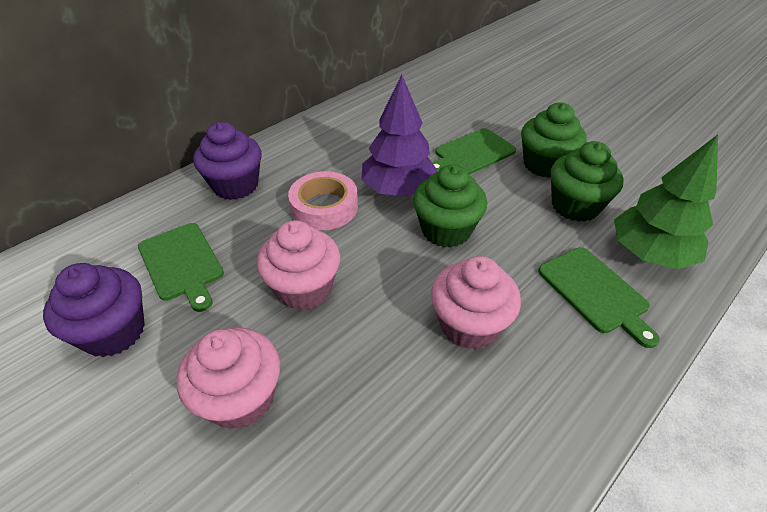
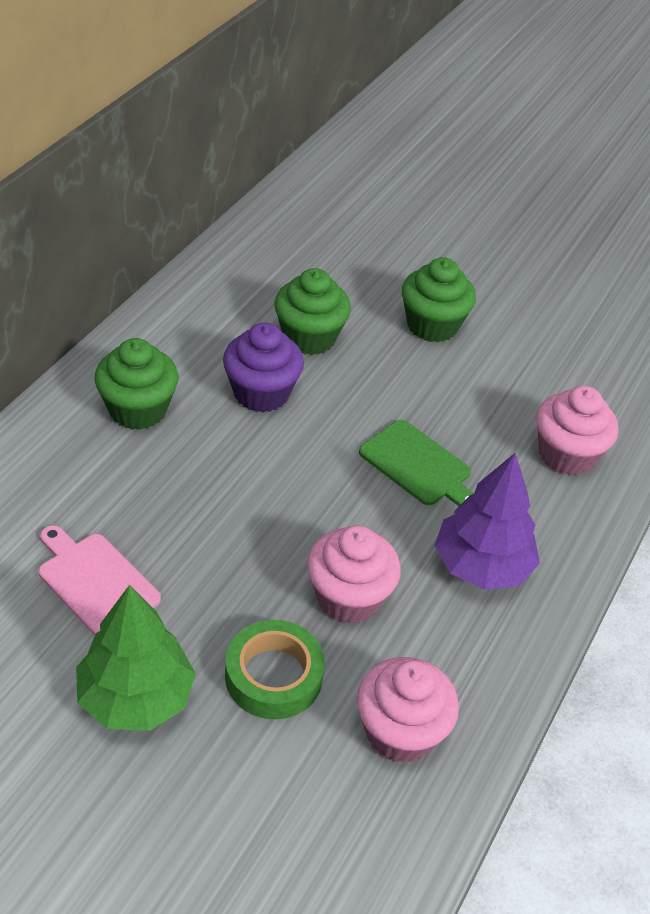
green cutting board: [138,223,224,312] [432,128,516,175] [538,247,660,348] = 3 -> [359,420,474,506] = 1
green tape: none = 0 -> [225,620,325,719] = 1
pink cutting board: none = 0 -> [39,525,161,636] = 1
pink tape: [288,171,358,230] = 1 -> none = 0
purple cupcake: [43,263,145,357] [193,122,262,200] = 2 -> [223,323,304,413] = 1

